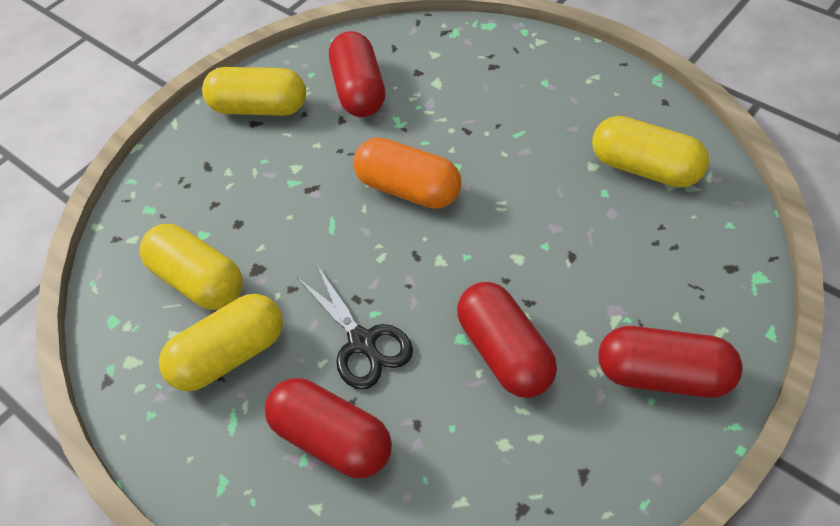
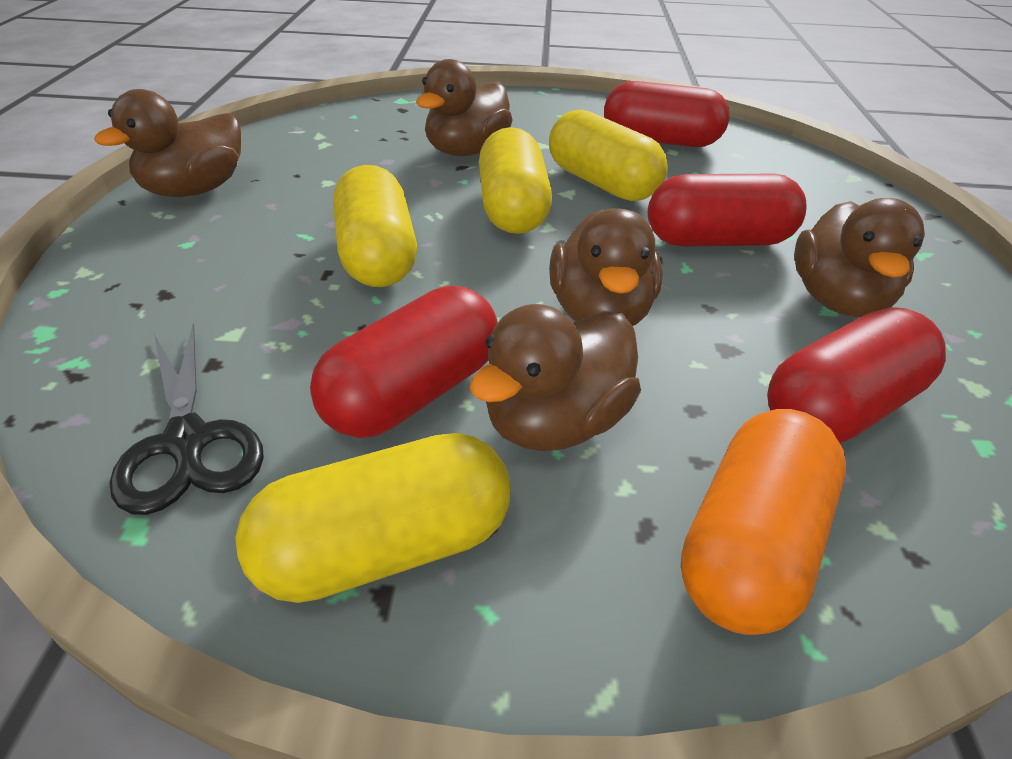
brown duck: none = 0 -> [94,89,241,197] [416,59,512,156] [470,304,641,451] [549,208,663,326] [794,198,925,317] = 5

